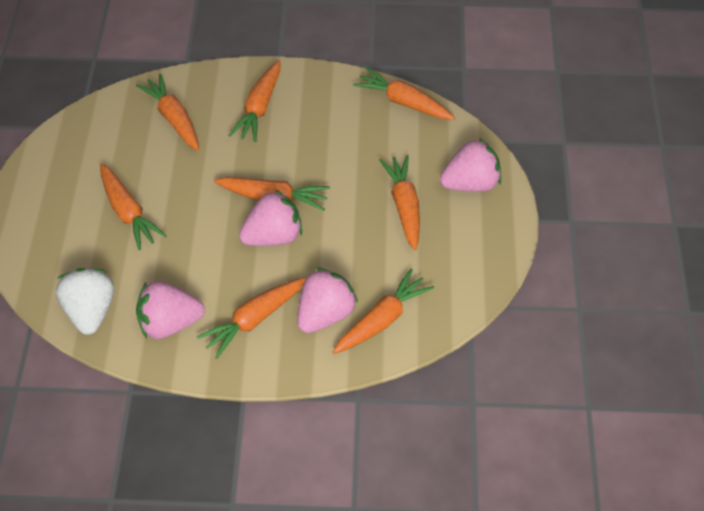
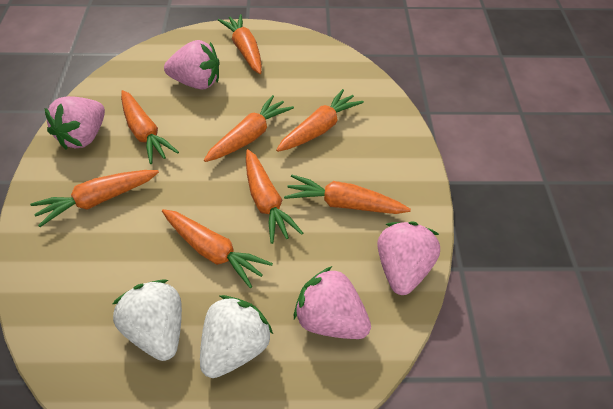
white strawberry: [56,268,114,335] = 1 -> [113,279,182,361] [200,295,273,378] = 2

